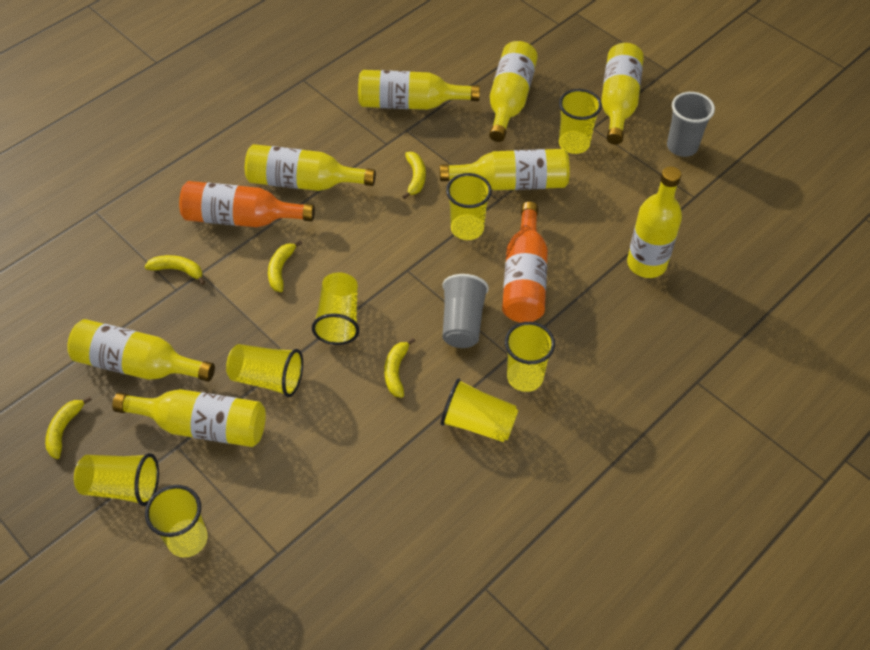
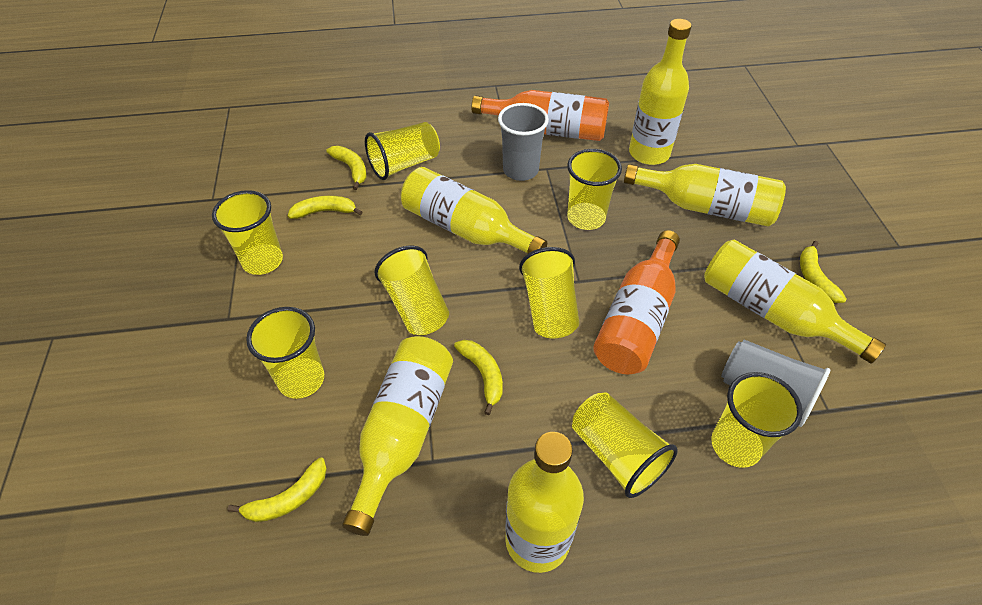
yellow bottle: [67,319,215,382] [112,389,266,447] [245,144,376,191] [358,70,480,110] [439,149,570,190] [489,41,538,142] [601,43,644,145] [627,166,682,278] = 8 -> [342,336,453,536] [401,167,547,254] [505,432,584,573] [624,164,786,227] [629,19,692,165] [704,240,886,364] = 6

